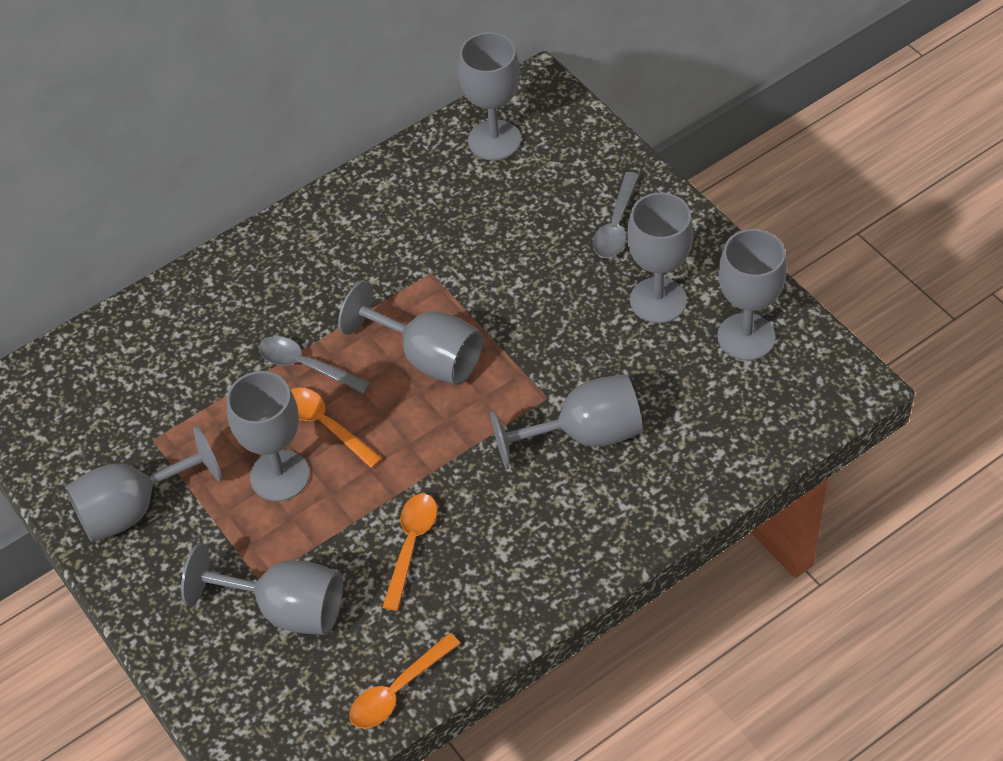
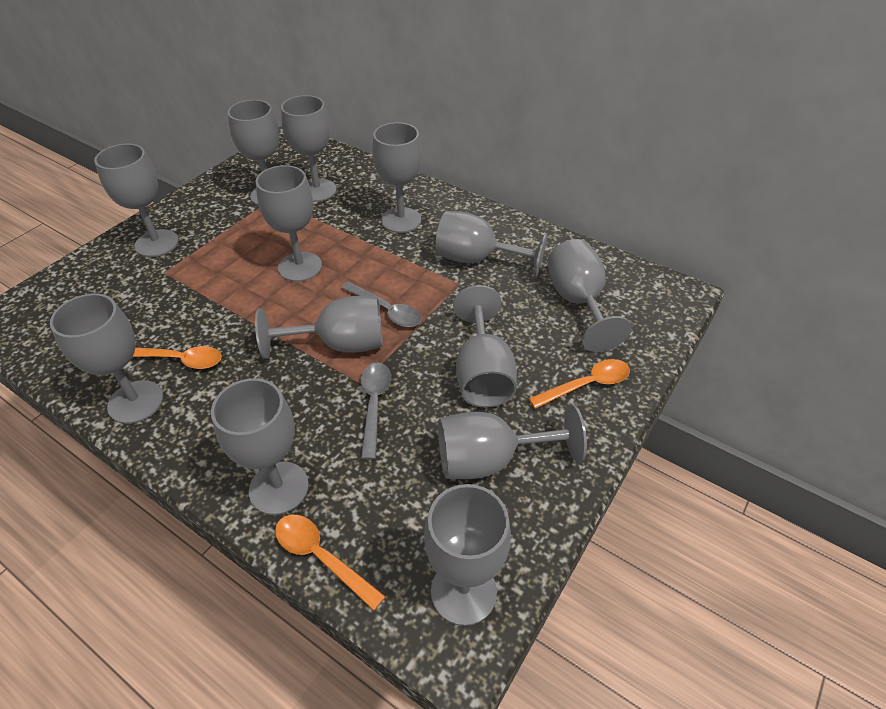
grey goblet: [65,426,222,542] [181,543,343,635] [227,371,310,502] [338,281,483,385] [458,32,521,160] [490,374,643,470] [627,192,694,324] [717,229,787,361] = 8 -> [50,293,163,424] [94,144,179,257] [211,378,309,515] [227,100,279,206] [255,296,383,359] [256,165,322,282] [281,95,337,202] [372,122,422,233] [424,484,511,626] [435,211,548,278] [438,404,587,479] [453,285,517,408] [547,239,632,352] = 13

